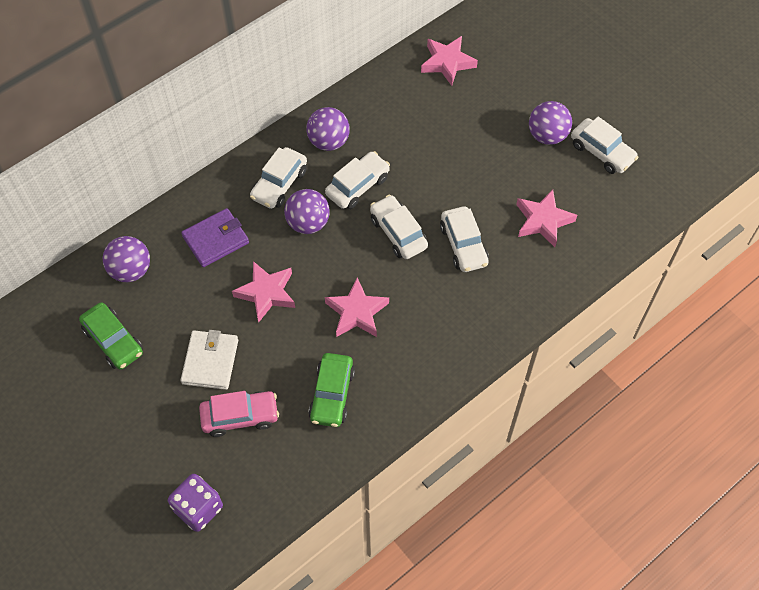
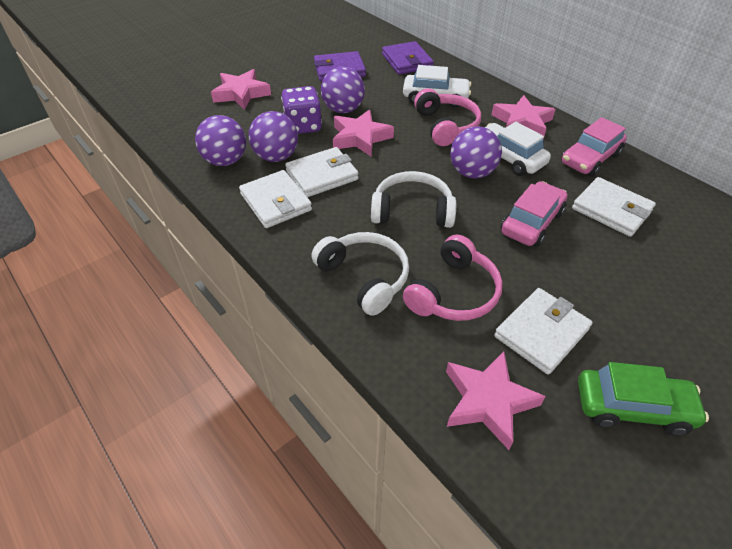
green car: [79,302,143,370] [308,353,355,427] = 2 -> [578,362,709,436] = 1
pink car: [199,391,279,437] = 1 -> [501,181,568,247] [561,117,627,177] = 2
pink headphones: none = 0 -> [403,235,502,321] [414,88,481,146] = 2
purple wallet: [181,208,249,267] = 1 -> [314,51,366,81] [382,41,434,75] = 2
white car: [250,147,307,209] [325,151,390,209] [370,195,428,259] [440,206,489,272] [571,117,639,174] = 5 -> [403,65,471,107] [485,122,551,176] = 2
white headphones: none = 0 -> [311,232,409,316] [371,171,456,228] = 2
white wallet: [181,330,238,390] = 1 -> [239,170,312,228] [285,147,359,197] [494,288,593,374] [572,177,656,237] = 4

